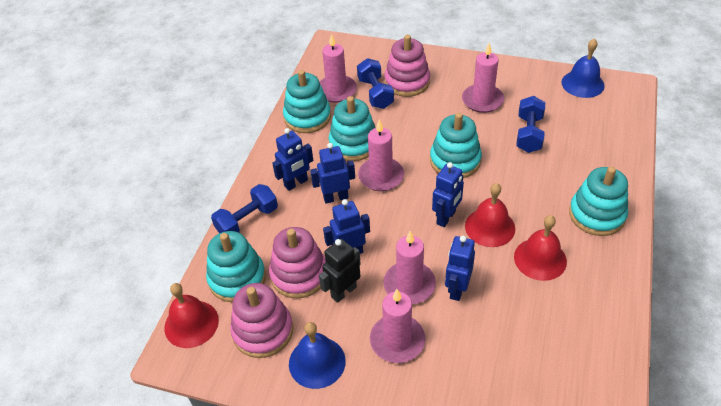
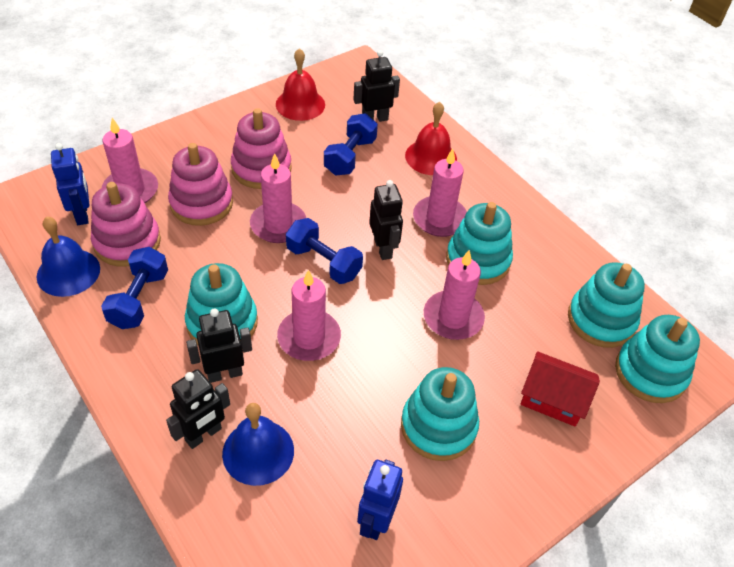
black robot: [319,239,361,303] = 1 -> [166,369,230,449] [186,308,252,383] [353,50,400,122] [369,180,403,260] = 4
blue robot: [272,128,313,191] [310,143,355,203] [323,199,370,254] [432,162,464,227] [445,236,475,301] = 5 -> [51,143,89,225] [357,460,403,540] = 2
red bell: [164,283,219,348] [465,183,515,247] [514,215,567,281] = 3 -> [276,48,325,121] [405,102,457,175] = 2
red house: none = 0 -> [520,351,600,427] = 1

